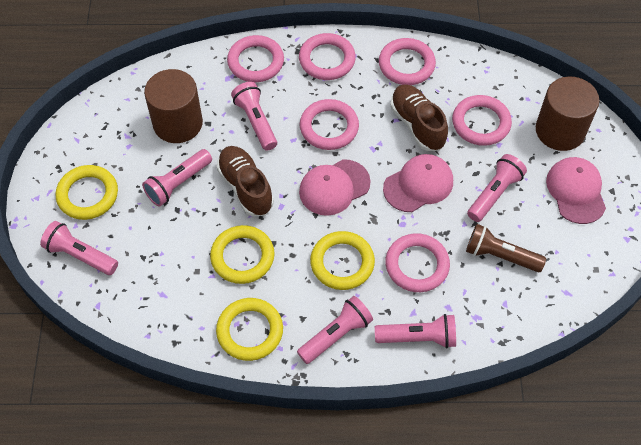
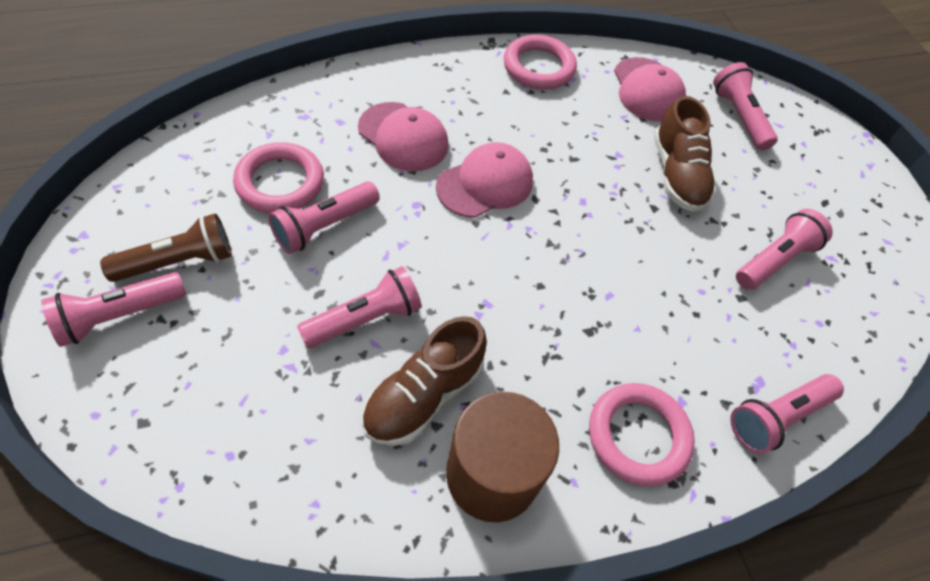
brown cylinder: [144,69,203,143] [536,77,599,151] = 2 -> [446,392,559,522] = 1
pink ring: [227,35,284,82] [299,33,356,80] [300,99,359,150] [379,38,436,85] [385,233,450,292] [452,95,512,146] = 6 -> [233,142,324,213] [504,35,577,90] [589,383,695,486] = 3
yellow ring: [56,165,118,220] [210,225,275,284] [216,298,283,361] [310,231,375,290] = 4 -> none = 0

